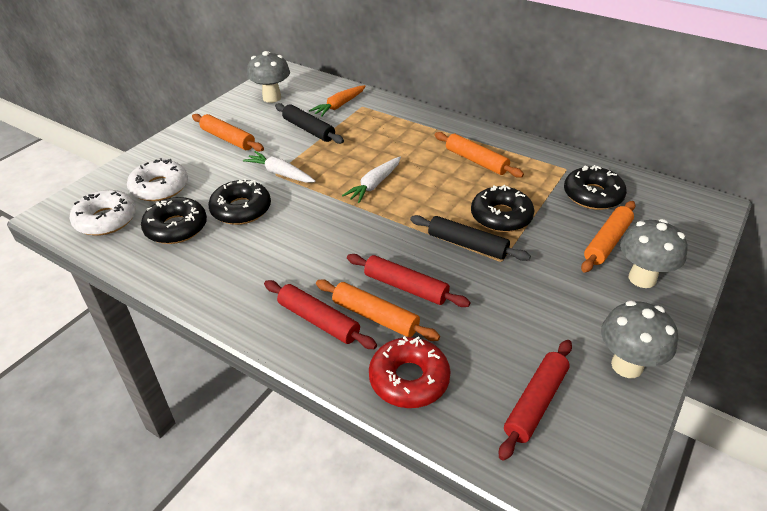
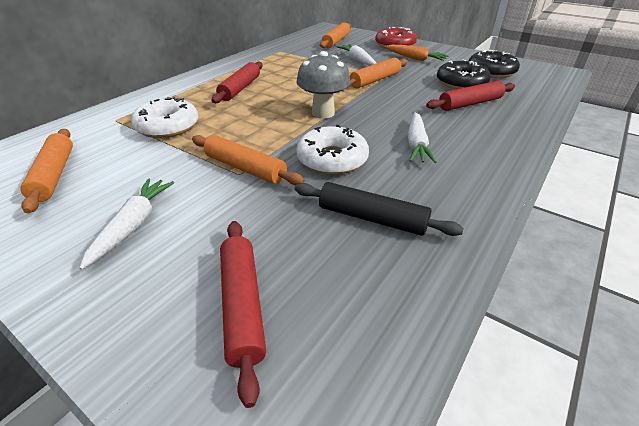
black donut: [141,197,207,244] [208,179,271,225] [471,185,534,232] [564,165,627,210] = 4 -> [437,60,491,89] [469,50,520,78] = 2
black rolling pin: [275,103,344,144] [410,215,531,261] = 2 -> [295,182,464,236] = 1
grey mushroom: [247,51,290,103] [601,301,678,378] [620,219,688,288] = 3 -> [296,51,351,119] = 1
white carrot: [243,151,316,183] [342,157,401,203] = 2 -> [79,178,174,270] [336,44,376,66] [407,112,437,163] = 3

